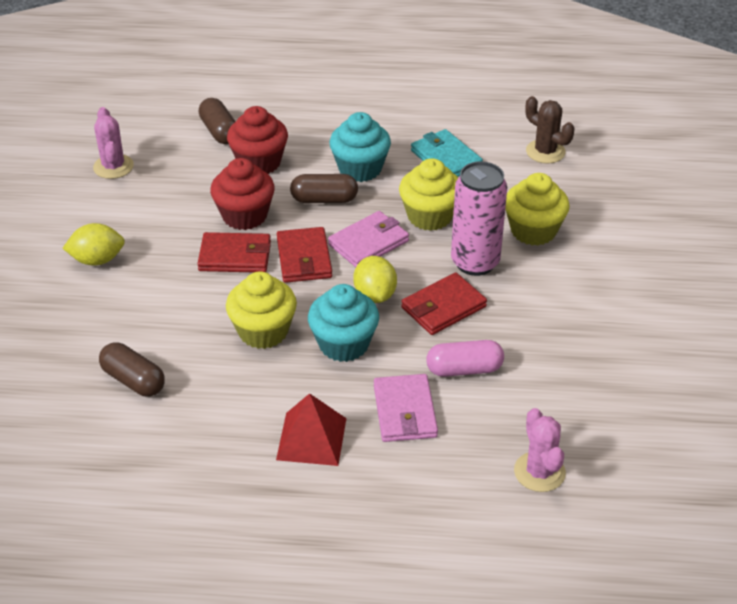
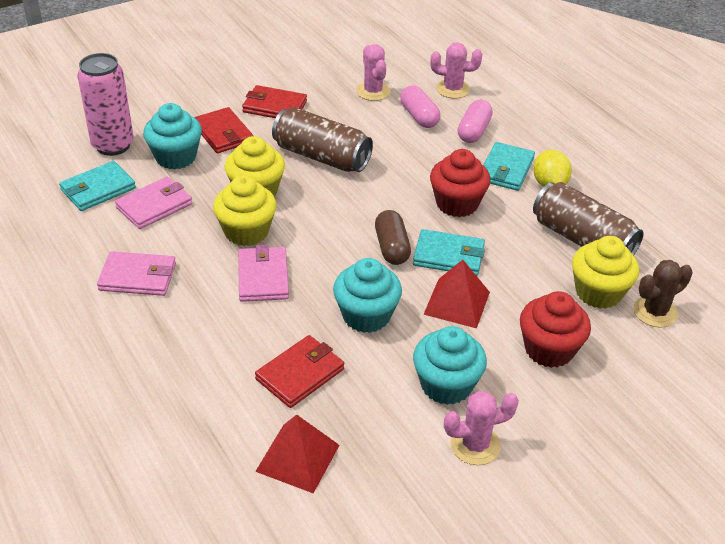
brown can: none = 0 -> [272,107,373,172] [533,182,644,256] = 2
brown capsule: [99,342,165,396] [199,98,236,144] [290,174,358,203] = 3 -> [375,210,411,265] = 1
pink cactus: [93,107,134,179] [514,408,566,492] = 2 -> [356,44,391,101] [430,42,482,99] [444,391,519,465] = 3
pink capsule: [426,340,504,377] = 1 -> [400,85,440,128] [458,100,493,143] = 2
pink wallet: [328,211,409,267] [374,374,438,442] = 2 -> [97,251,176,296] [115,177,192,229] [238,245,289,302] = 3
red pyramid: [276,393,347,466] = 1 -> [255,415,339,493] [423,260,490,329] = 2
turquoise cupcake: [308,284,379,362] [329,112,391,182] = 2 -> [143,103,202,170] [333,258,402,333] [413,326,487,405] = 3
turquoise wallet: [411,129,483,177] = 1 -> [59,161,136,211] [413,229,485,276] [483,142,535,191] = 3
yellow lemon: [62,223,125,266] [353,256,397,303] = 2 -> [533,150,572,187] = 1

